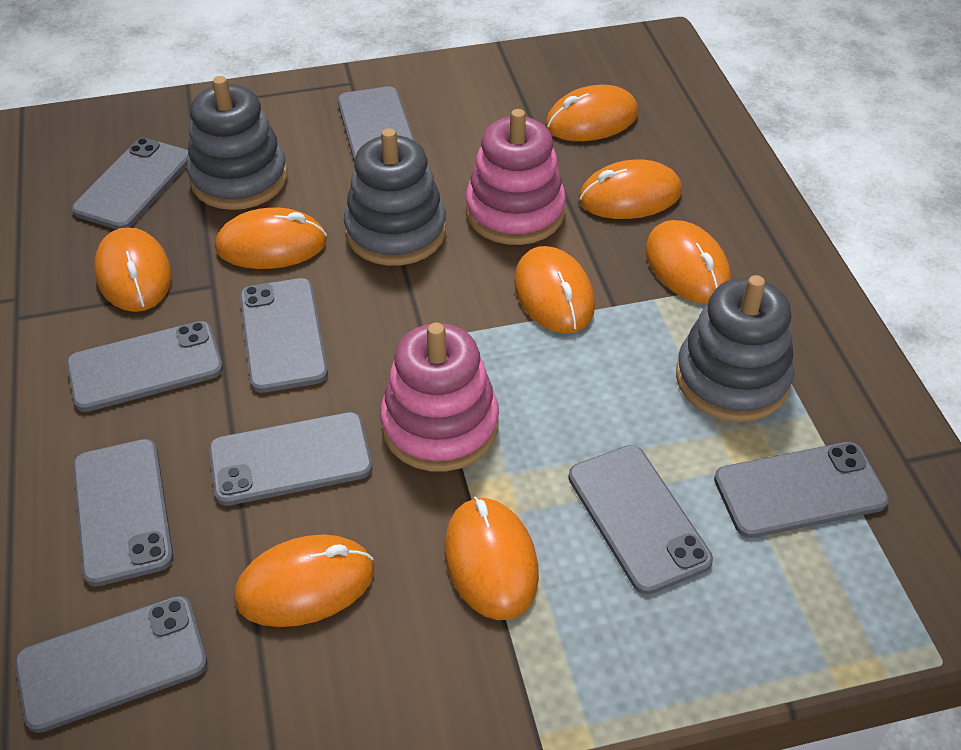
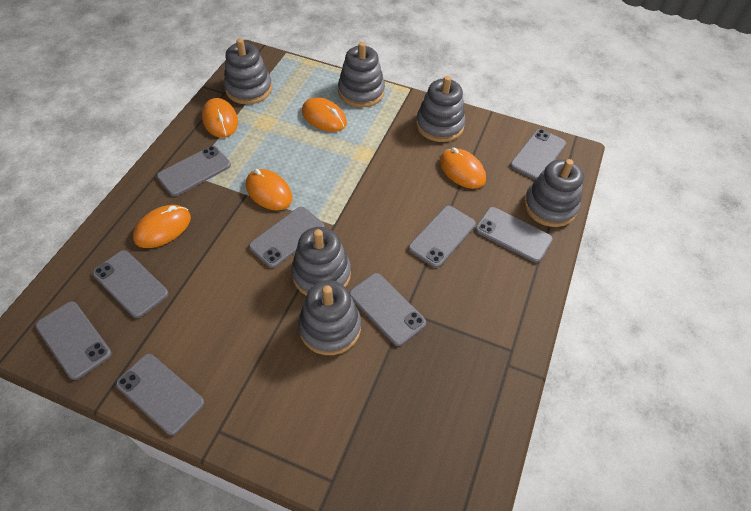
grey stacking toy: [187,76,287,210] [344,128,446,266] [676,275,794,422] = 3 -> [224,38,272,104] [291,227,351,295] [298,280,361,355] [338,42,385,107] [416,76,466,142] [524,159,584,227] = 6
orange mouse: [94,227,172,312] [215,207,327,269] [235,535,374,627] [444,497,539,620] [514,246,595,334] [545,85,638,141] [579,160,682,219] [645,220,731,303] = 8 -> [133,205,191,248] [202,98,238,138] [246,169,292,211] [302,97,347,132] [440,148,486,189] = 5
pink stacking toy: [380,323,499,472] [466,109,566,245] = 2 -> none = 0

